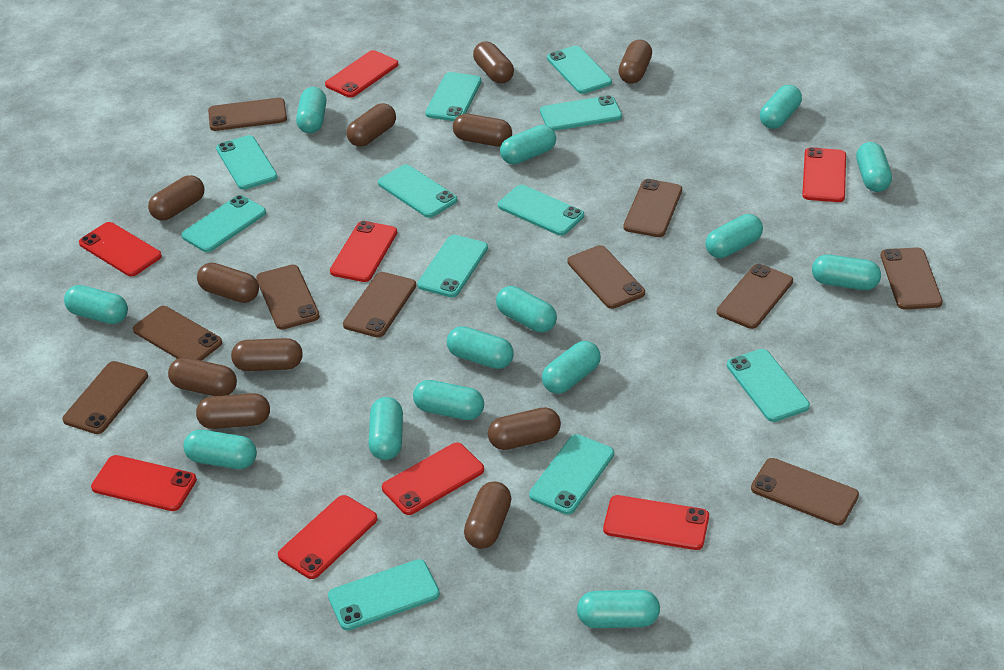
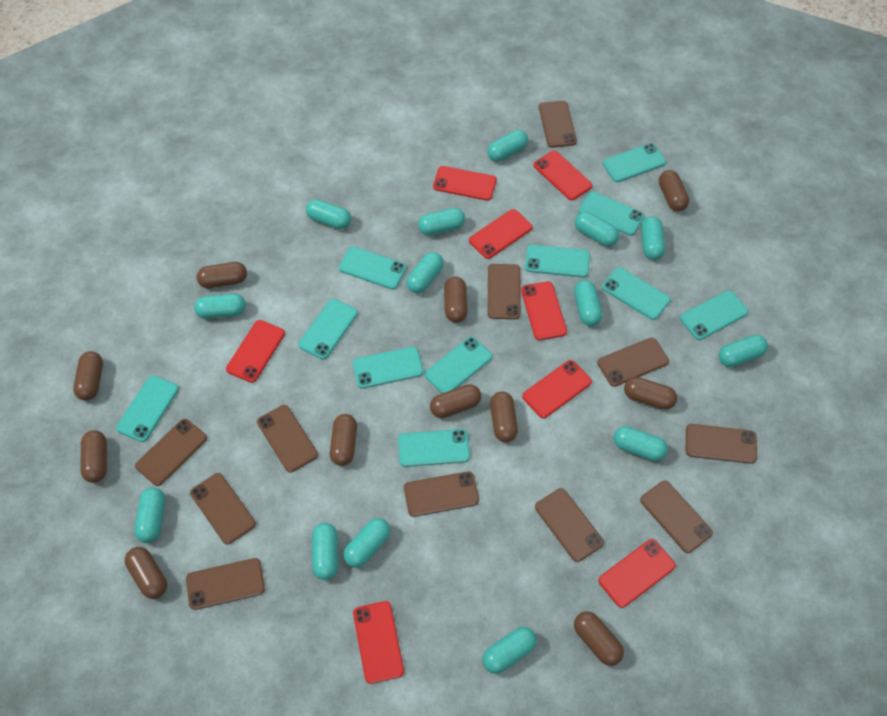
brown phone: [62,361,148,434] [133,306,222,361] [208,98,287,131] [256,265,320,330] [343,272,416,337] [567,245,645,309] [623,179,682,237] [717,264,793,329] [751,458,859,526] [881,247,943,310] = 10 -> [135,419,207,486] [186,558,265,610] [190,473,256,545] [257,405,318,473] [404,471,479,517] [488,264,521,319] [535,488,604,562] [539,101,577,148] [597,337,669,387] [640,481,713,553] [686,424,757,464] = 11

